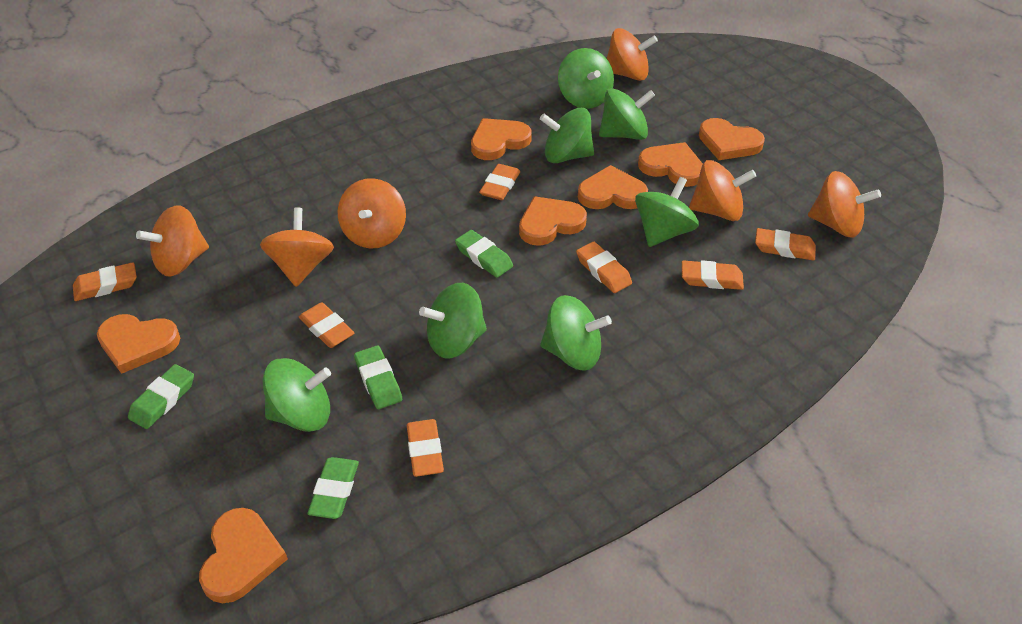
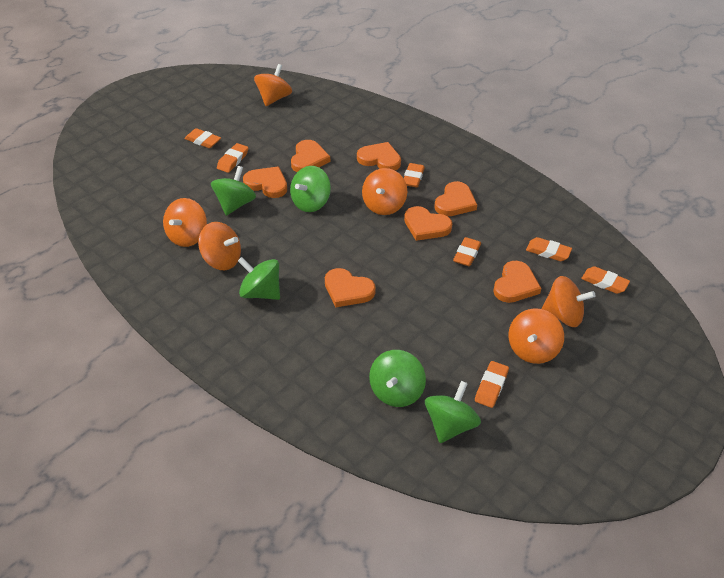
green eraser: [128,364,194,429] [307,457,359,519] [354,346,402,409] [455,230,513,278] = 4 -> none = 0
green spinning top: [263,358,331,432] [419,283,487,359] [540,108,594,163] [540,295,612,371] [558,48,614,109] [599,88,655,140] [635,177,699,247] = 7 -> [211,166,256,216] [238,257,280,300] [290,166,331,212] [369,350,426,407] [425,381,481,443] = 5

